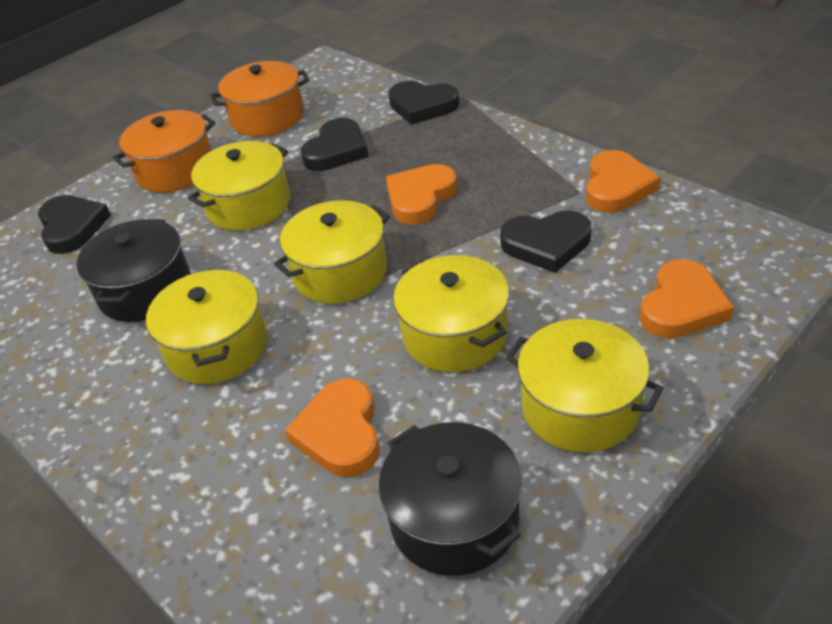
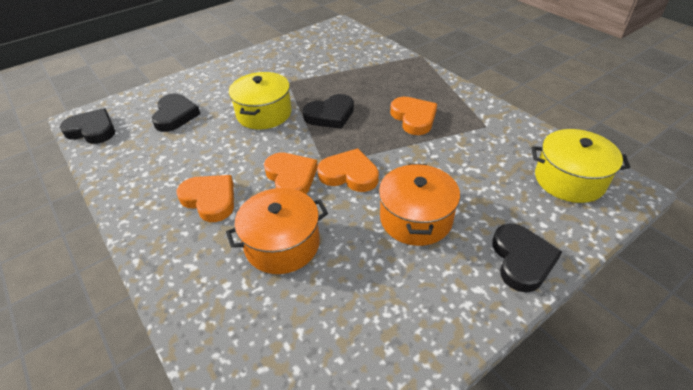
black pot: [77,219,191,322] [379,422,522,576] = 2 -> none = 0
yellow pot: [146,269,267,384] [188,141,290,231] [274,200,390,304] [393,255,509,372] [506,319,664,452] = 5 -> [229,72,291,130] [532,129,630,203] = 2

